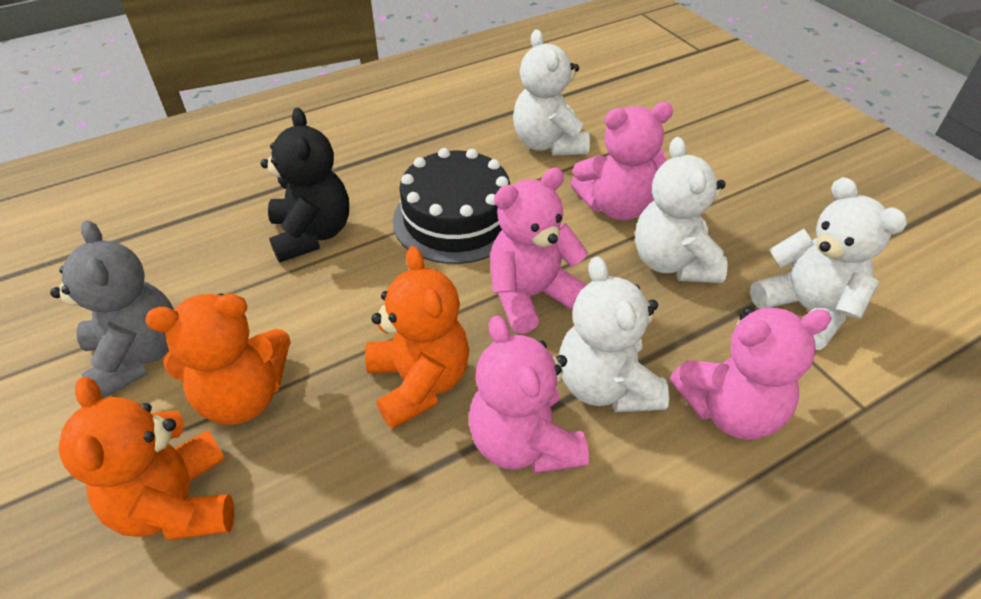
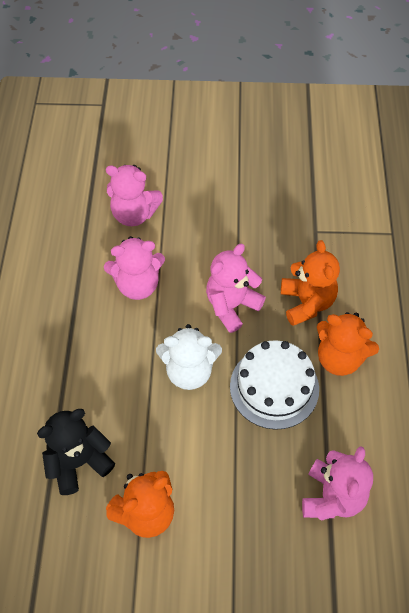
black cake: [393,148,510,264] = 1 -> none = 0
grey teddy bear: [50,220,174,399] = 1 -> none = 0
white cake: none = 0 -> [230,340,319,430] = 1
white teddy bear: [513,29,590,155] [559,256,669,412] [635,137,728,283] [750,177,907,350] = 4 -> [156,324,222,390] = 1

